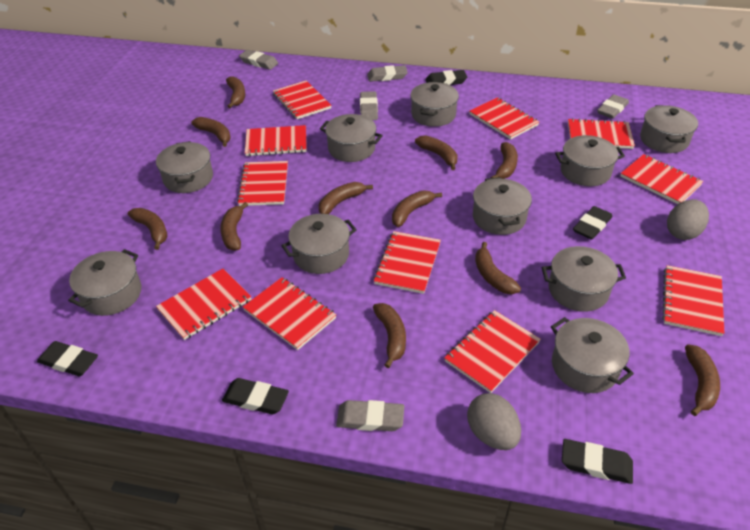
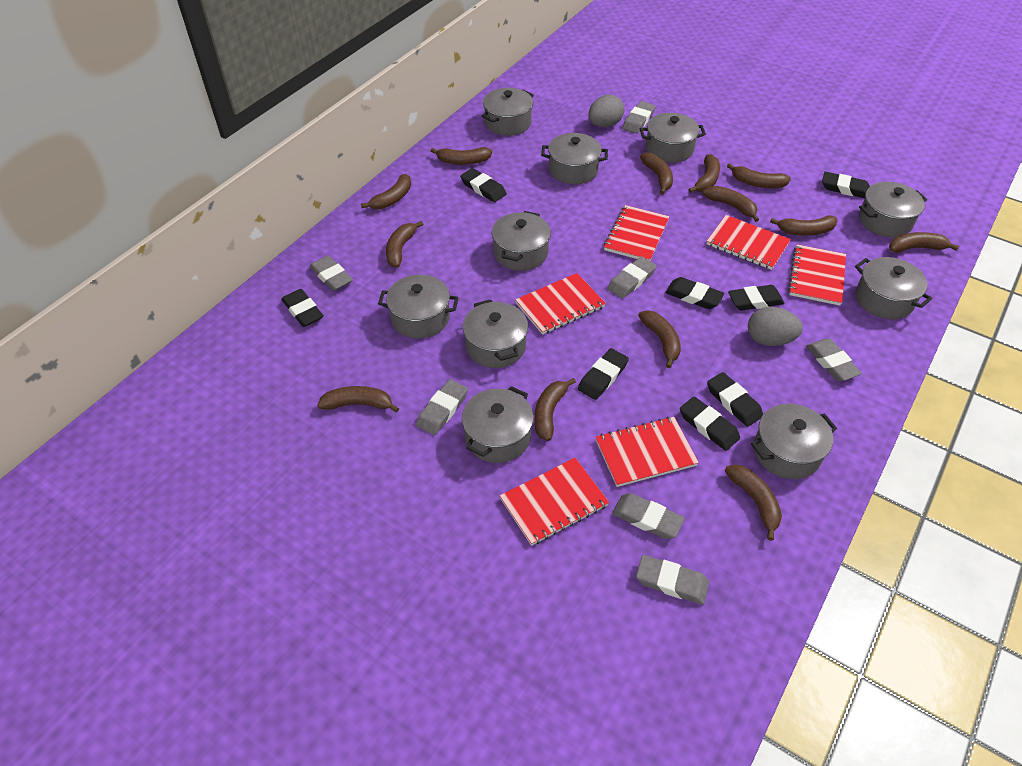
black eraser: [37,341,98,376] [222,378,289,414] [425,70,467,85] [562,439,633,484] [573,206,613,240] = 5 -> [281,289,324,327] [460,168,507,202] [578,348,629,400] [665,277,724,309] [680,396,740,451] [707,372,763,427] [728,285,785,311] [822,172,870,198] = 8
brown banana: [128,208,168,250] [191,117,231,147] [220,202,248,251] [226,76,245,108] [319,182,373,214] [373,303,406,368] [392,190,442,227] [415,135,458,170] [475,242,521,294] [491,142,518,179] [685,344,720,416] = 11 -> [318,386,399,413] [361,174,411,209] [386,221,423,268] [431,147,492,165] [534,378,576,441] [638,310,681,368] [640,152,673,195] [688,154,720,193] [702,186,759,222] [725,464,782,541] [727,163,791,188] [770,215,838,236] [889,232,959,253] = 13
grey eraser: [239,50,278,70] [336,400,404,431] [360,91,378,120] [367,65,408,82] [597,94,629,119] = 5 -> [310,256,353,291] [416,379,468,435] [607,257,657,299] [612,493,685,539] [622,101,655,134] [636,555,709,605] [806,338,862,381] = 7
red notebook: [156,269,251,340] [237,161,288,206] [243,277,336,350] [245,125,307,156] [273,80,331,119] [373,231,441,294] [444,310,541,393] [469,97,539,139] [568,118,635,149] [620,154,704,204] [662,265,724,336] = 11 -> [500,458,609,546] [515,273,606,335] [595,417,699,487] [604,205,670,261] [707,215,791,270] [788,244,846,306] = 6

